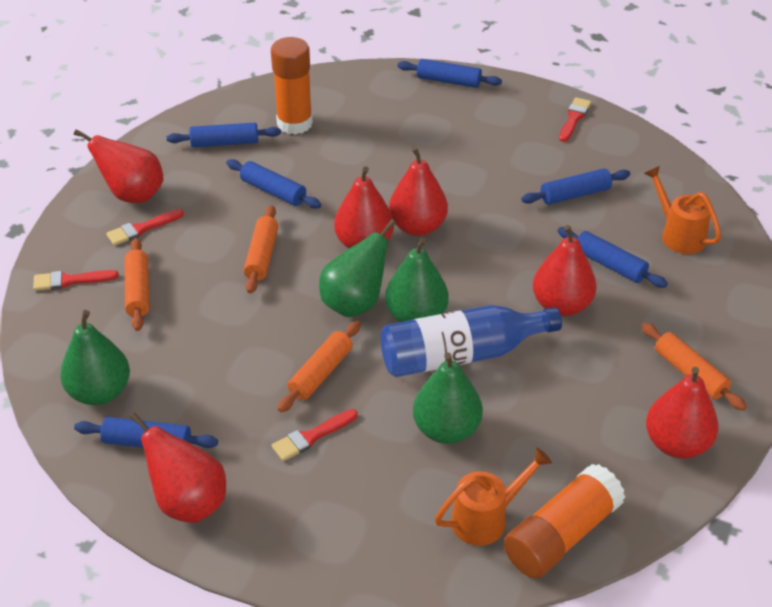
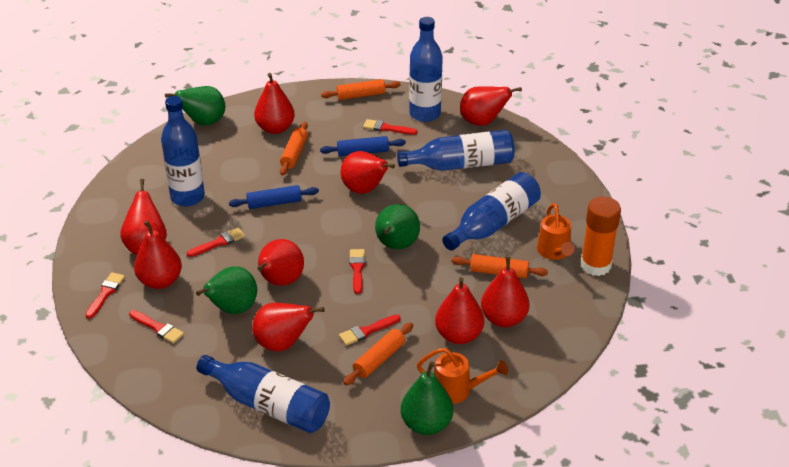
blue bottle: [380,305,562,377] = 1 -> [161,96,205,206] [197,355,330,433] [397,130,514,171] [409,17,443,122] [442,172,541,251] = 5
blue rolling pin: [74,417,218,448] [167,123,281,147] [226,159,321,208] [397,59,502,88] [521,168,630,205] [557,227,668,288] = 6 -> [229,185,319,209] [320,136,406,156] = 2
orange glue stick: [271,37,313,135] [504,464,625,579] = 2 -> [581,196,621,276] = 1
red brush: [33,270,119,291] [106,209,184,246] [272,409,358,461] [559,97,591,142] = 4 -> [85,272,125,319] [129,310,184,344] [187,228,245,257] [339,315,401,346] [349,249,365,294] [363,119,417,135] = 6
red pear: [74,130,163,203] [130,412,226,523] [334,166,394,248] [389,147,448,236] [533,225,597,316] [646,367,718,459] = 6 -> [120,179,167,255] [134,220,182,289] [252,303,325,351] [254,73,295,134] [258,239,304,286] [341,151,395,194] [435,277,484,344] [460,86,522,126] [481,256,530,327] = 9

